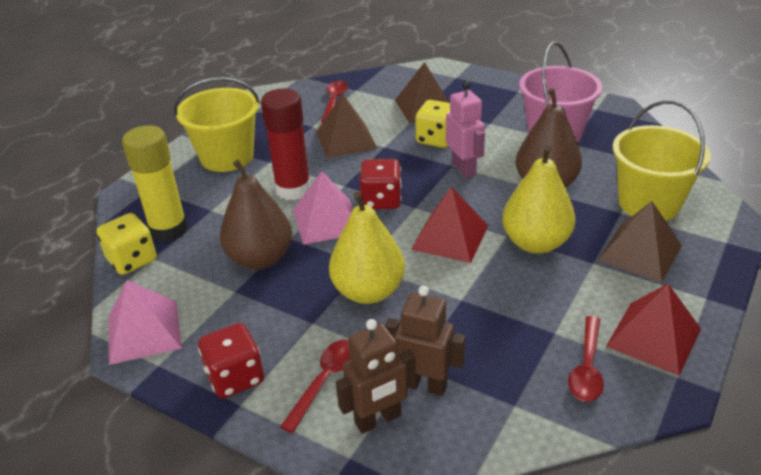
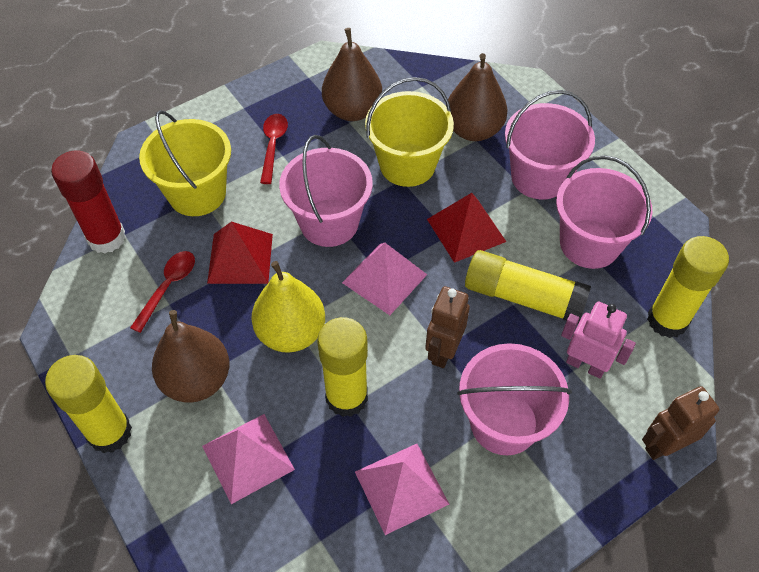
brown pear: [220,160,292,270] [516,88,582,188] = 2 -> [152,310,229,403] [322,28,382,121] [448,53,508,141] = 3
brown pyramid: [316,94,378,158] [395,62,449,123] [598,201,682,283] = 3 -> none = 0
pink bucket: [519,42,603,143] = 1 -> [279,135,373,247] [457,343,572,455] [505,90,595,199] [556,155,652,269] = 4
pink pyramid: [109,280,182,365] [293,171,353,245] = 2 -> [202,414,295,504] [342,243,427,315] [355,444,449,535] = 3
red dice: [198,323,264,398] [360,159,402,209] = 2 -> none = 0
red spoon: [280,340,351,433] [321,81,348,123] [568,316,604,402] = 3 -> [130,251,195,333] [260,114,288,184] = 2
yellow dice: [96,213,157,275] [415,100,450,148] = 2 -> none = 0
yellow glue stick: [122,125,188,242] = 1 -> [45,355,132,453] [317,317,368,417] [465,250,591,325] [647,236,729,338] = 4
yellow pear: [329,192,405,304] [502,145,576,254] = 2 -> [251,261,325,353] = 1

